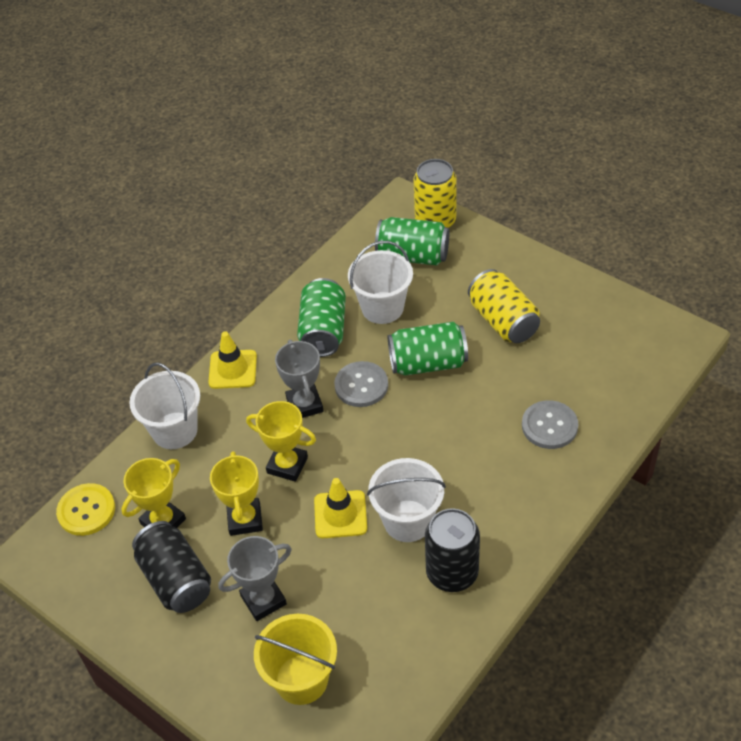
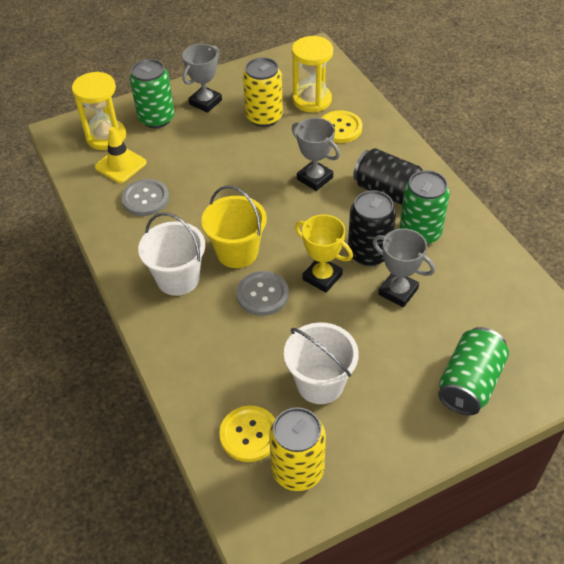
grey trophy: [218,536,292,621] [275,339,323,418] = 2 -> [182,44,222,113] [292,118,340,191] [373,228,435,308] = 3
white bucket: [129,362,200,449] [348,241,413,324] [367,458,446,542] = 3 -> [138,213,205,296] [284,322,359,404] = 2
yellow button: [56,483,115,536] = 1 -> [219,406,275,462] [322,110,362,143] = 2
yellow hourglass: none = 0 -> [72,71,126,150] [292,36,333,112] = 2
yellow traffic cone: [208,331,257,389] [314,478,367,538] = 2 -> [95,127,147,183] = 1
yellow trophy: [121,458,186,528] [210,451,263,536] [246,401,316,482] = 3 -> [295,215,353,293] = 1

